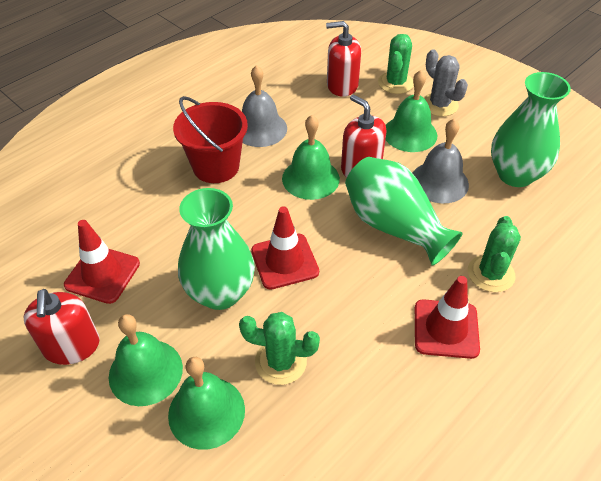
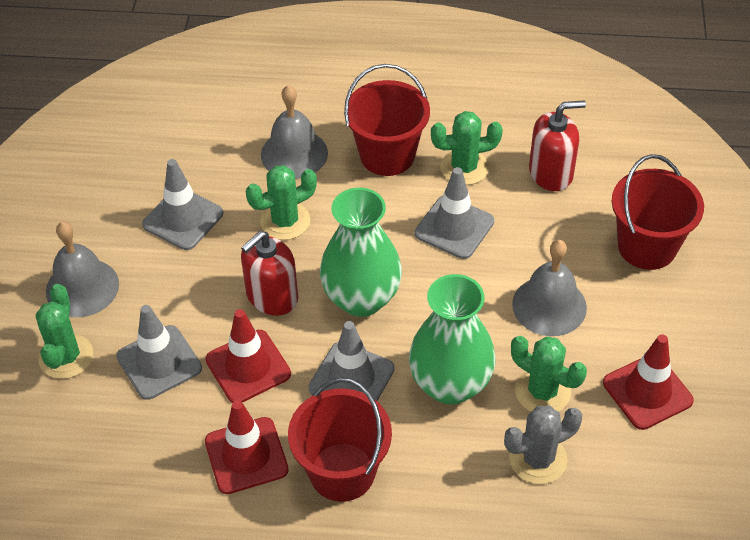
green bell: [109,314,183,406] [168,357,245,450] [282,115,340,200] [385,70,437,152] = 4 -> none = 0
green cactus: [239,312,320,385] [378,34,414,94] [468,216,521,292] = 3 -> [36,284,93,379] [246,165,317,240] [431,111,503,185] [511,336,587,412] = 4
green vase: [178,188,255,310] [345,157,463,266] [491,72,571,187] = 3 -> [320,187,402,317] [409,274,496,405] = 2
grey bell: [242,65,287,147] [413,118,469,203] = 2 -> [46,222,119,317] [261,85,328,179] [512,240,587,336] = 3
grey traffic cone: none = 0 -> [116,305,202,400] [142,159,223,250] [309,321,395,401] [415,167,494,259] = 4
red bucket: [173,96,248,183] = 1 -> [288,378,392,502] [344,64,430,176] [612,154,704,270] = 3
red soap dispenser: [24,289,100,365] [326,21,361,97] [341,94,387,177] = 3 -> [241,231,298,316] [529,100,586,191] = 2

